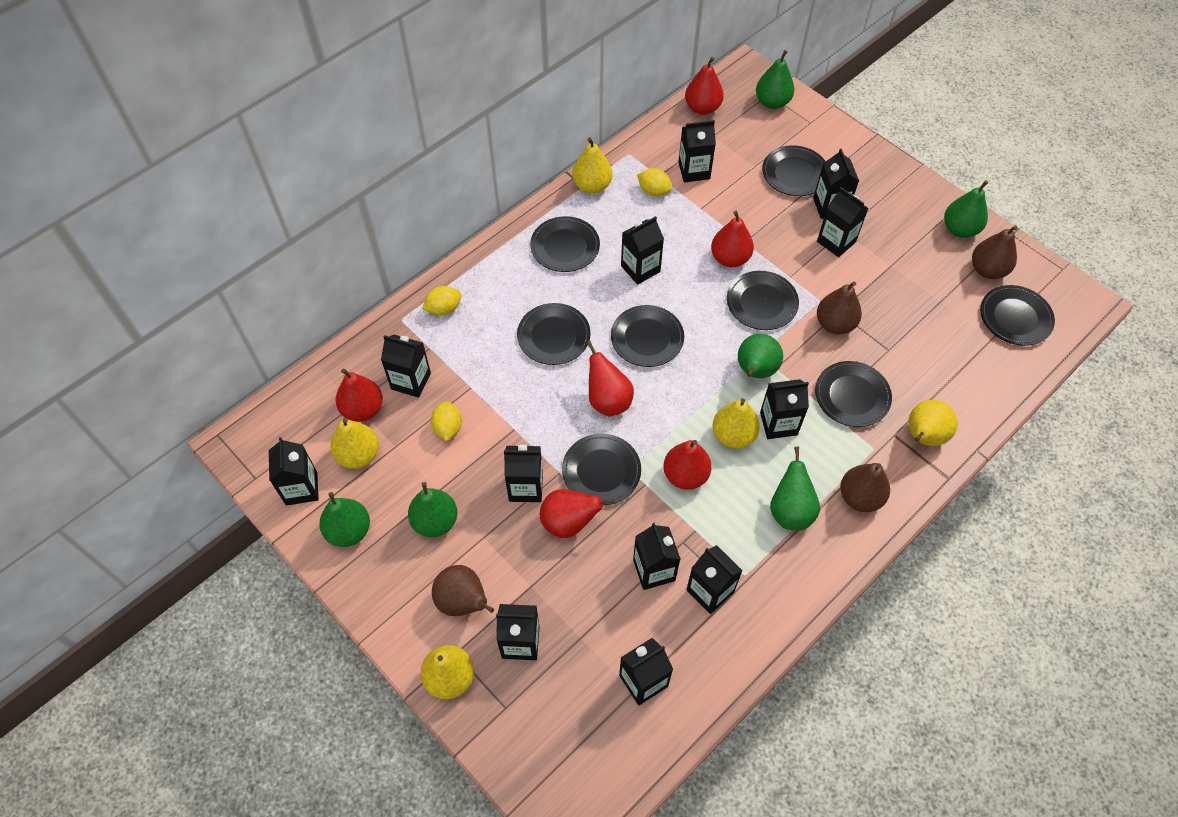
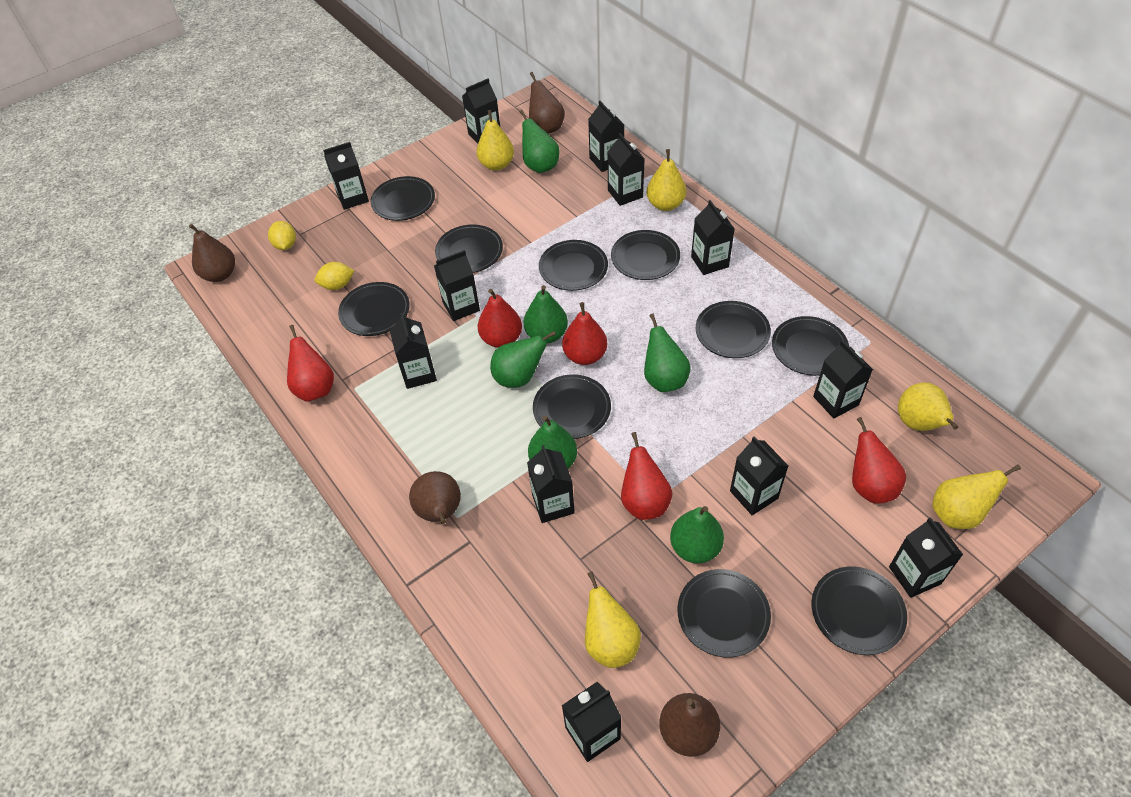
black plate: [517,303,591,365] [530,216,600,272] [562,434,641,505] [611,305,684,367] [727,271,799,330] [762,145,826,196] [815,361,892,427] [980,285,1055,346] = 8 -> [338,282,410,336] [371,176,435,221] [435,225,503,273] [533,374,611,439] [539,240,608,291] [611,230,680,280] [677,569,771,658] [696,301,771,358] [772,316,849,376] [812,566,907,655] = 10
red pear: [336,369,383,422] [540,489,614,538] [587,341,634,416] [663,440,712,490] [685,57,724,115] [711,211,754,267] = 6 -> [287,325,334,401] [478,289,522,348] [562,302,607,365] [621,432,672,520] [852,417,906,504] = 5
yellow lemon: [422,286,462,316] [431,401,462,441] [637,168,672,196] = 3 -> [268,221,296,250] [315,262,354,290] = 2

